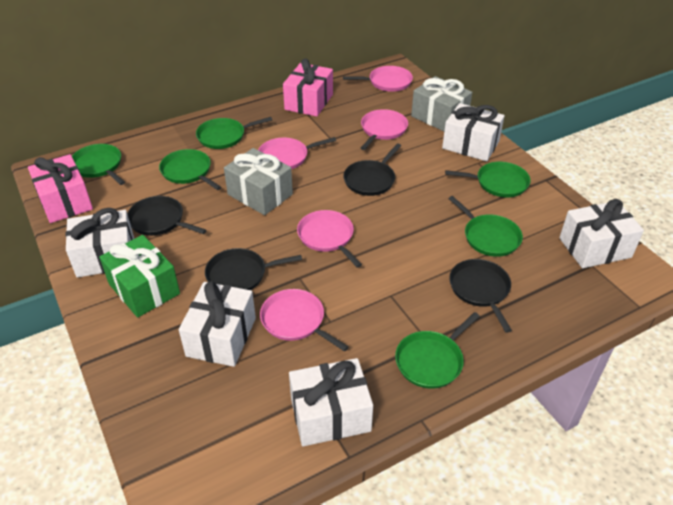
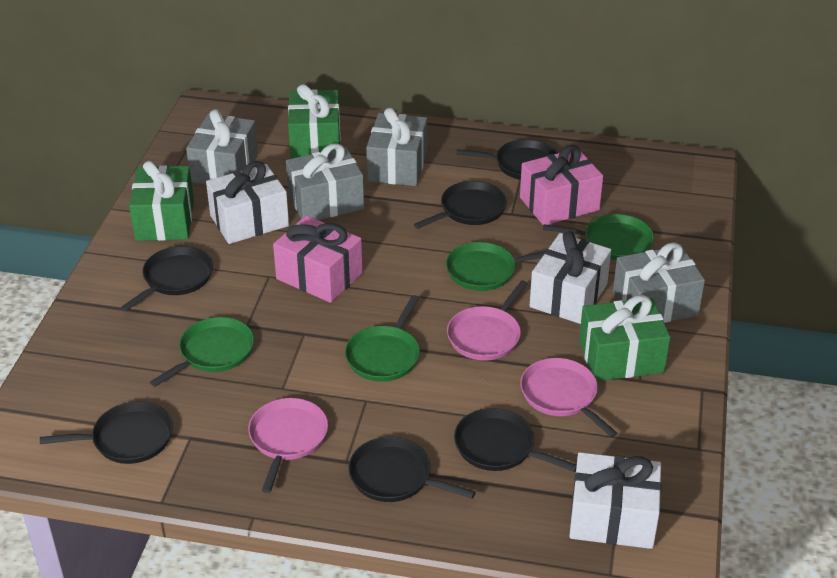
black pan: [127,196,206,236] [205,248,302,290] [343,144,401,196] [449,259,512,333] = 4 -> [40,401,173,464] [121,246,213,311] [348,437,476,502] [414,181,507,229] [454,408,577,472] [456,139,558,180] = 6
green gift: [99,235,180,318] = 1 -> [129,161,194,241] [288,84,341,158] [579,295,670,381] = 3
green pan: [72,144,125,185] [159,149,221,190] [196,117,272,149] [395,312,480,389] [445,162,531,197] [448,196,523,257] = 6 -> [150,317,254,387] [345,295,420,382] [446,242,545,291] [543,214,654,260] = 4
grey gift: [224,148,293,215] [411,76,472,131] = 2 -> [186,109,258,184] [286,143,364,220] [366,108,427,186] [613,243,705,323] = 4
pink pan: [258,137,336,169] [260,289,349,352] [297,210,362,268] [343,66,413,92] [361,109,408,150] = 5 -> [248,398,328,493] [447,280,528,361] [520,358,618,438] = 3
white gift: [65,208,134,278] [179,281,256,367] [289,358,373,446] [442,103,505,161] [559,199,644,268] = 5 -> [206,161,289,244] [530,231,611,324] [569,452,662,549] = 3

